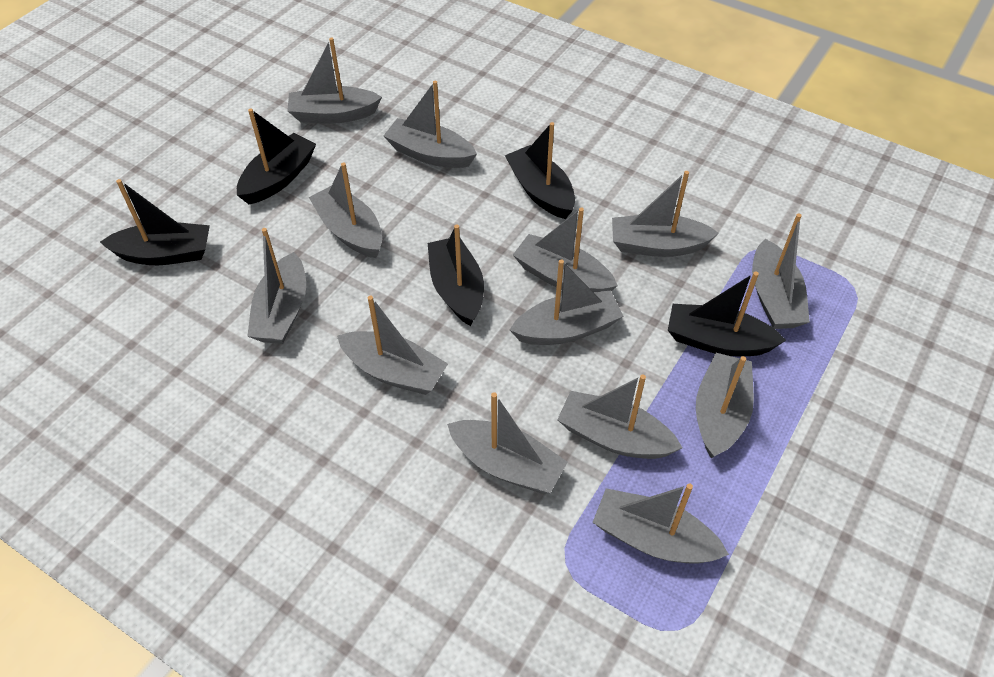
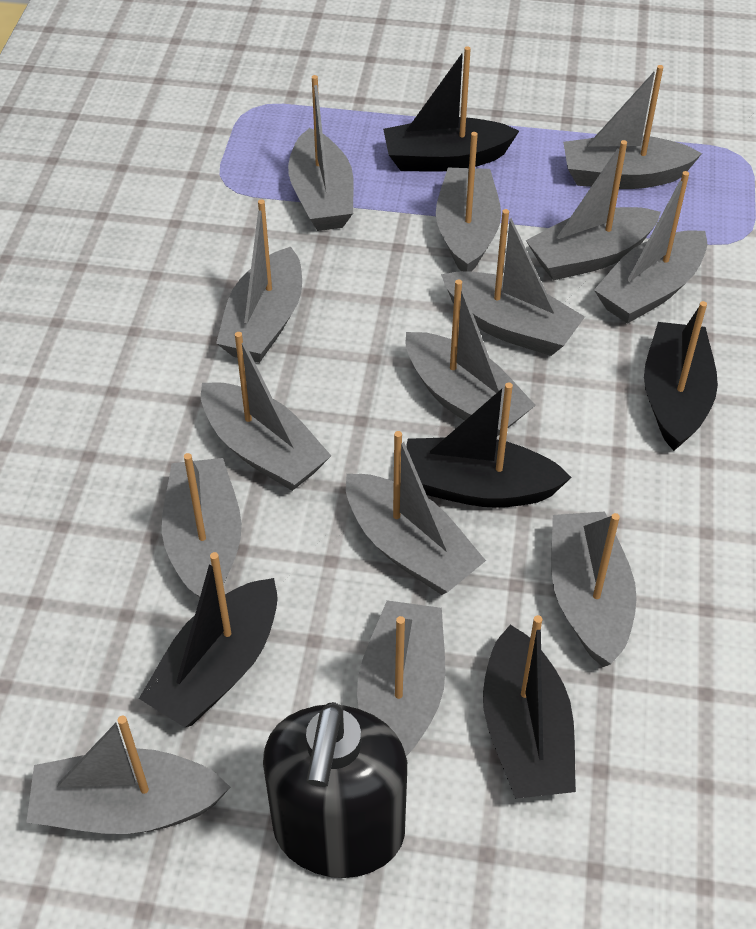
black soap dispenser: none = 0 -> [263,702,407,878] = 1
grey boat: [247,228,306,344] [287,37,382,124] [309,162,382,258] [337,296,448,395] [383,81,477,168] [447,392,568,494] [510,259,623,345] [513,207,618,292] [557,374,682,459] [593,484,729,564] [612,171,719,257] [696,353,754,458] [752,213,810,329] = 13 -> [26,716,230,834] [162,453,242,597] [201,332,331,491] [216,200,302,363] [288,75,354,231] [346,431,486,595] [357,600,445,756] [406,279,536,436] [436,132,501,272] [441,209,585,356] [526,140,661,281] [551,512,637,667] [563,65,702,189] [594,171,707,324] = 14

